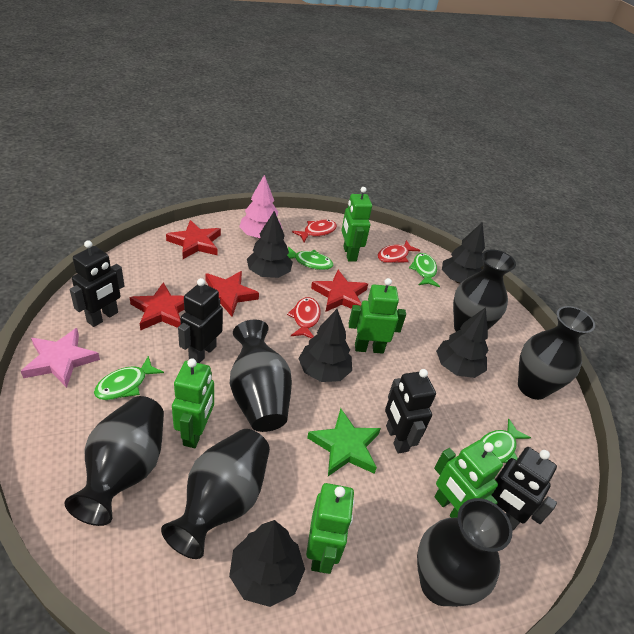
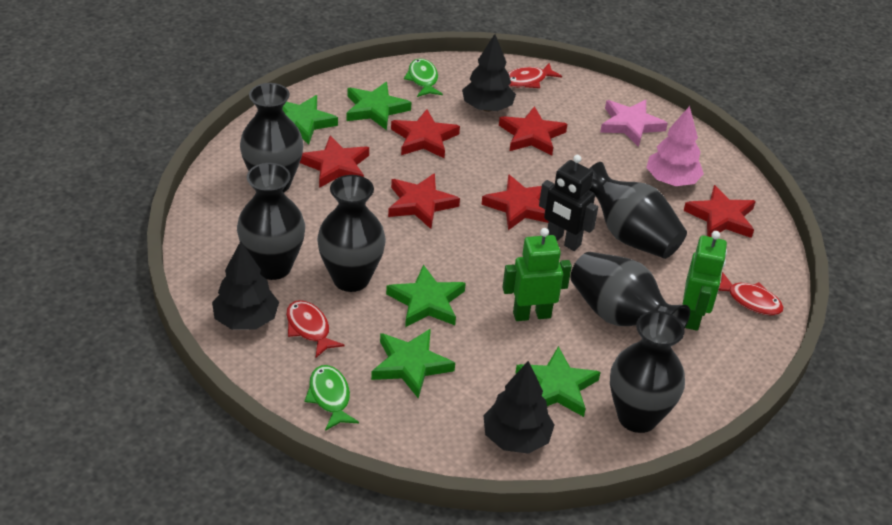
black robot: [70,240,124,327] [178,278,223,363] [385,369,436,454] [492,447,557,531] = 4 -> [539,155,598,251] = 1
black tree: [229,520,305,607] [247,211,293,278] [298,309,352,382] [436,307,488,378] [442,222,485,284] = 5 -> [212,241,279,330] [462,34,516,112] [483,361,555,454] = 3
green fish: [94,356,164,400] [287,246,333,270] [409,253,440,287] [480,419,531,463] = 4 -> [305,365,359,431] [404,58,443,97] = 2
green robot: [172,359,214,448] [306,483,354,574] [342,187,372,262] [349,278,406,354] [434,440,503,518] = 5 -> [502,228,572,321] [683,231,727,331] = 2
green star: [307,408,381,476] = 1 -> [282,95,338,145] [346,82,411,130] [371,329,455,398] [386,264,466,327] [515,346,601,417] = 5
red star: [130,282,184,331] [166,220,221,259] [205,271,259,317] [311,270,368,312] = 4 -> [300,135,369,188] [388,173,460,229] [391,109,460,158] [481,174,549,230] [499,106,567,155] [683,185,756,238] = 6

